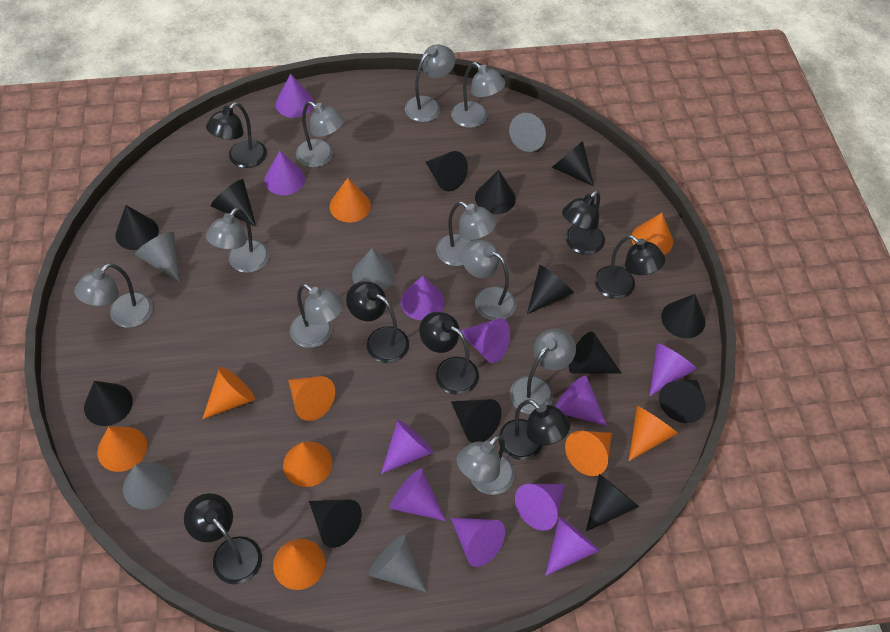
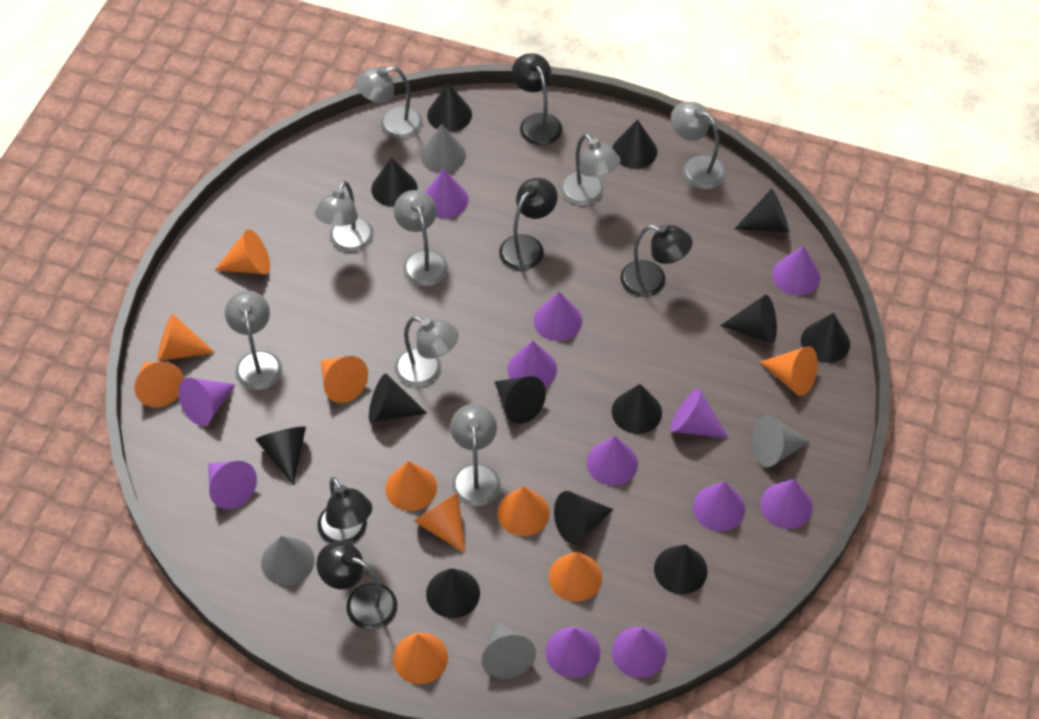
black lamp: [184,493,262,584] [206,102,267,168] [346,281,409,363] [419,312,479,395] [499,399,570,460] [562,190,605,255] [595,235,665,299] = 7 -> [316,541,397,630] [317,477,372,544] [499,178,558,270] [512,53,562,146] [620,224,692,297] = 5
grey cone: [123,463,174,509] [135,232,180,282] [352,248,395,291] [369,535,427,592] [509,113,546,152] = 5 -> [261,536,314,586] [420,124,466,173] [481,620,536,679] [752,415,810,467] = 4
grey lamp: [74,263,153,328] [206,208,269,273] [290,284,344,348] [296,101,345,168] [405,44,455,122] [436,201,497,266] [451,62,505,128] [457,435,515,495] [462,240,516,320] [510,328,576,414] = 10 -> [225,291,282,390] [315,181,374,252] [355,66,423,139] [394,190,448,286] [395,316,459,387] [450,404,501,506] [561,134,621,206] [671,102,726,189] = 8
orange cone: [97,427,147,472] [202,367,255,419] [273,539,325,590] [283,442,332,487] [288,376,335,421] [330,178,371,222] [565,431,612,476] [629,406,678,461] [632,213,673,255] = 9 -> [134,362,184,407] [157,314,215,361] [215,229,270,274] [321,356,368,403] [385,461,437,511] [393,633,448,684] [414,492,466,553] [497,486,550,536] [549,552,602,602] [760,346,818,396] = 10
purple cone: [264,151,305,195] [276,74,314,118] [381,419,434,474] [390,468,446,521] [400,276,444,320] [451,518,505,567] [461,318,510,363] [515,484,565,531] [545,517,600,576] [555,376,607,426] [649,343,697,396] = 11 -> [178,378,235,426] [208,461,257,509] [425,169,469,218] [507,340,557,387] [534,291,582,341] [545,627,600,678] [587,436,638,486] [612,627,667,678] [671,388,729,438] [693,481,745,531] [760,479,813,529] [772,246,820,296] = 12

